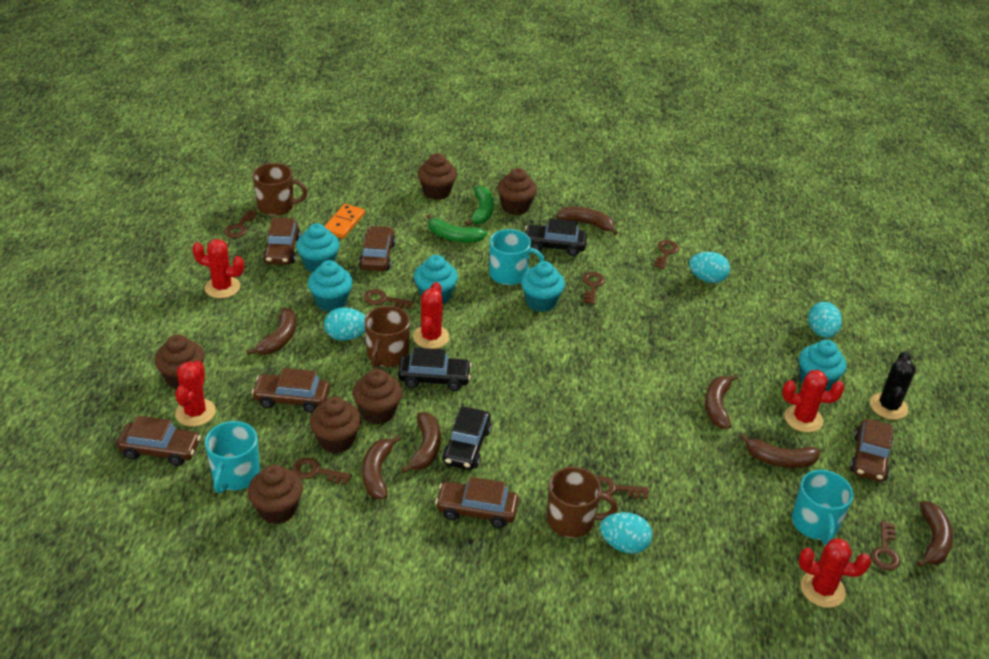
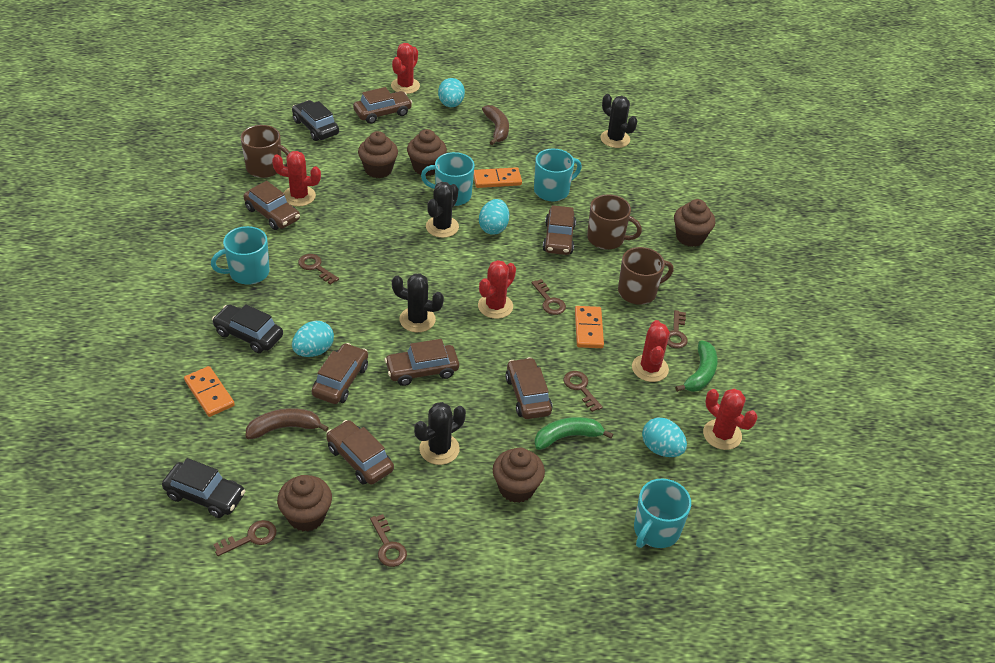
black cactus: [870,351,916,420] = 1 -> [392,273,444,332] [414,402,466,465] [426,182,459,238] [600,94,637,148] = 4
brown banana: [246,308,296,355] [362,435,401,499] [401,412,441,473] [556,207,618,235] [705,374,738,429] [739,433,820,468] [917,501,953,567] = 7 -> [246,408,329,439] [482,105,509,145] = 2
brown car: [117,416,201,466] [252,368,330,413] [263,217,301,265] [359,226,396,271] [435,477,519,528] [850,418,893,482] = 6 -> [243,181,300,230] [312,343,368,404] [326,420,394,485] [353,87,412,124] [384,339,459,386] [505,357,552,419] [543,205,576,255] = 7
brown cupcake: [155,335,205,389] [248,465,303,524] [310,397,361,453] [353,369,403,424] [418,153,457,200] [497,168,537,215] = 6 -> [277,475,332,532] [358,131,398,178] [407,129,447,176] [493,448,545,503] [674,199,715,247] = 5
brown key: [224,209,257,238] [292,458,351,485] [363,289,414,310] [582,272,605,304] [597,476,649,499] [654,240,679,269] [871,521,900,571] = 7 -> [213,520,277,556] [298,254,339,285] [370,514,407,567] [531,279,566,315] [563,371,603,412] [667,310,688,348] = 6
orange domino: [325,204,365,239] = 1 -> [184,366,235,417] [473,167,522,188] [575,306,604,348] = 3
turquoise cupcake: [296,223,340,272] [308,260,353,312] [414,255,458,304] [521,261,565,312] [799,340,846,391] = 5 -> none = 0
turquoise mug: [205,421,260,493] [489,229,544,285] [792,470,854,545] = 3 -> [211,226,270,285] [421,152,475,206] [534,149,582,201] [634,479,691,548] = 4

